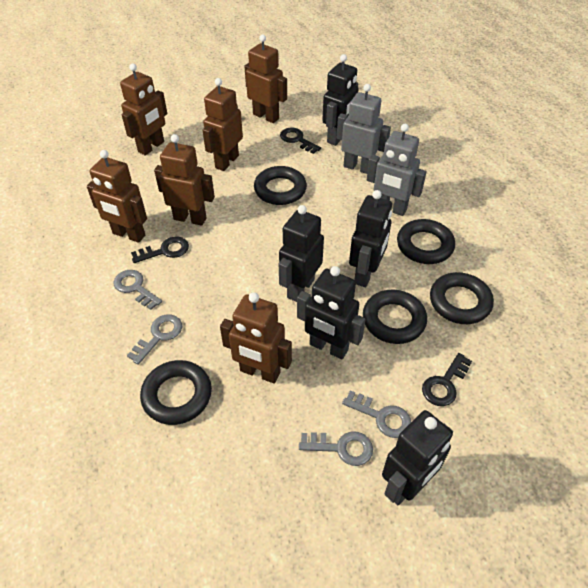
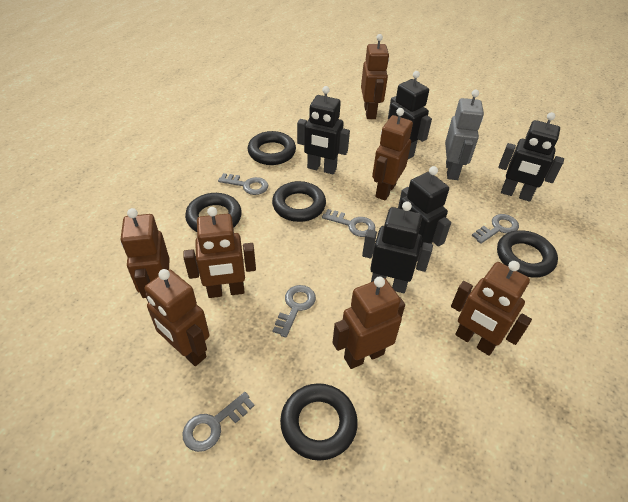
black key: [131,236,189,263] [280,128,321,154] [422,353,472,406] = 3 -> none = 0
brown robot: [87,150,147,243] [120,64,167,156] [154,134,215,226] [203,78,243,171] [220,292,292,384] [244,35,287,123] = 6 -> [121,208,170,298] [145,269,209,366] [183,207,256,298] [333,276,405,369] [361,34,389,119] [372,108,413,201] [451,261,532,356] = 7
grey key: [114,270,162,310] [127,314,182,365] [299,431,373,466] [342,390,411,438] = 4 -> [182,392,255,452] [218,173,268,195] [273,285,316,338] [322,209,375,237] [472,214,519,244] = 5
grey robot: [337,84,391,174] [367,124,427,216] = 2 -> [445,90,484,180] = 1

